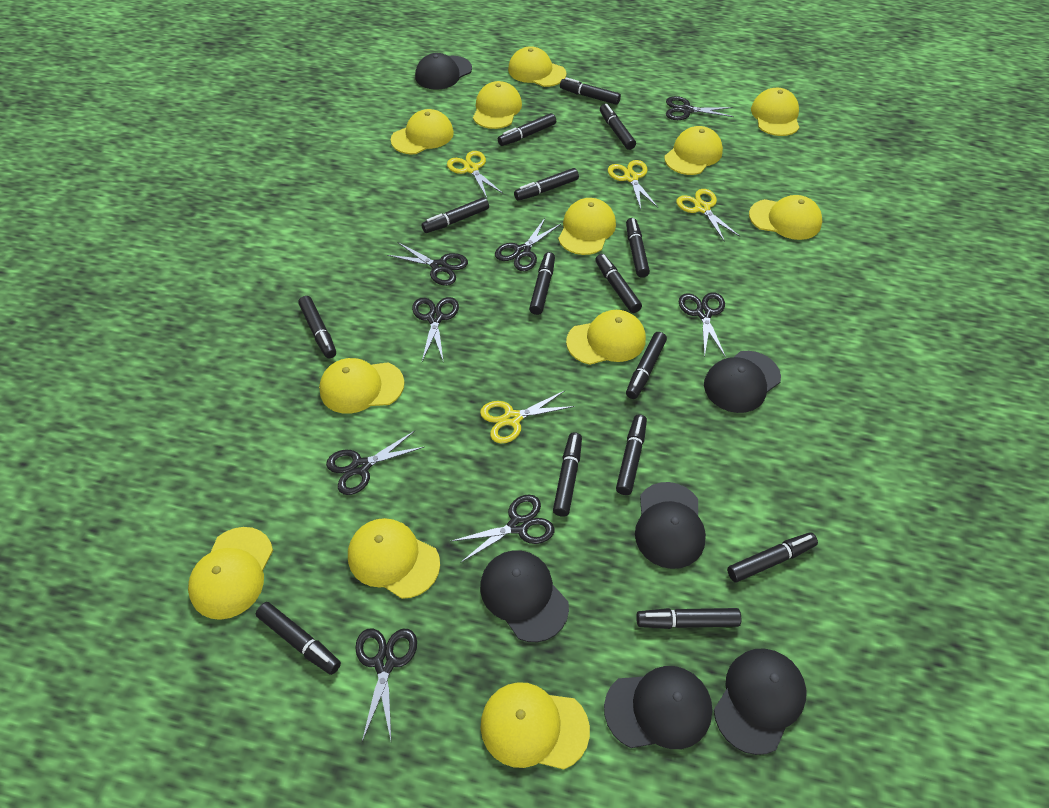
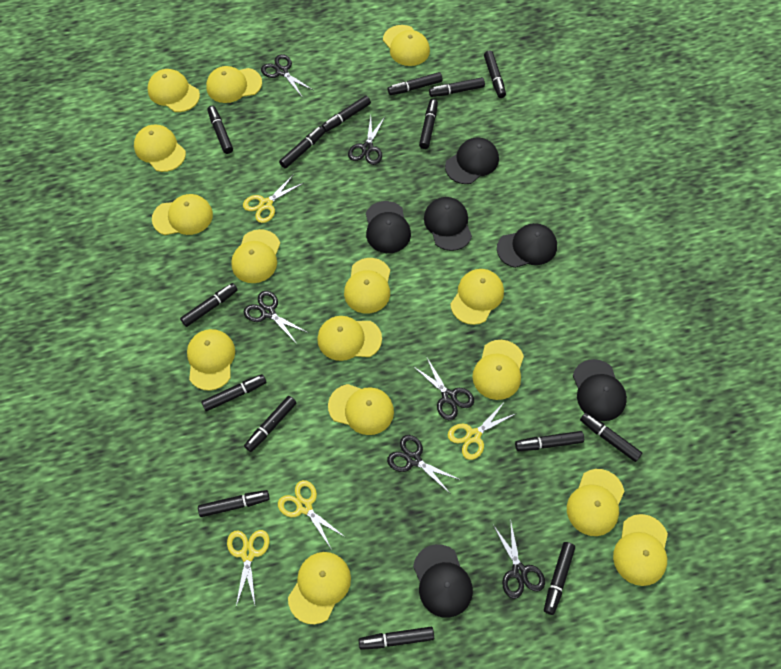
black scissors: [326,431,424,495] [355,629,417,742] [387,242,468,286] [412,297,459,363] [450,494,555,563] [495,218,561,271] [666,96,734,120] [679,292,726,357] = 8 -> [243,291,308,344] [261,54,313,98] [348,116,385,165] [387,435,460,493] [413,356,474,420] [493,519,545,599] = 6
yellow cap: [188,527,273,620] [319,358,405,414] [348,518,440,599] [391,109,454,154] [473,81,522,129] [480,682,590,769] [508,46,567,87] [558,198,616,255] [566,310,646,365] [664,126,723,175] [749,195,822,240] [751,88,799,136] = 12 -> [134,125,186,172] [147,69,200,112] [152,194,213,235] [187,329,235,391] [206,66,262,103] [231,229,280,283] [288,552,351,624] [317,316,382,361] [328,384,394,435] [344,258,390,313] [383,25,430,66] [450,269,504,325] [472,340,524,400] [567,469,625,536] [613,514,668,586] = 15

